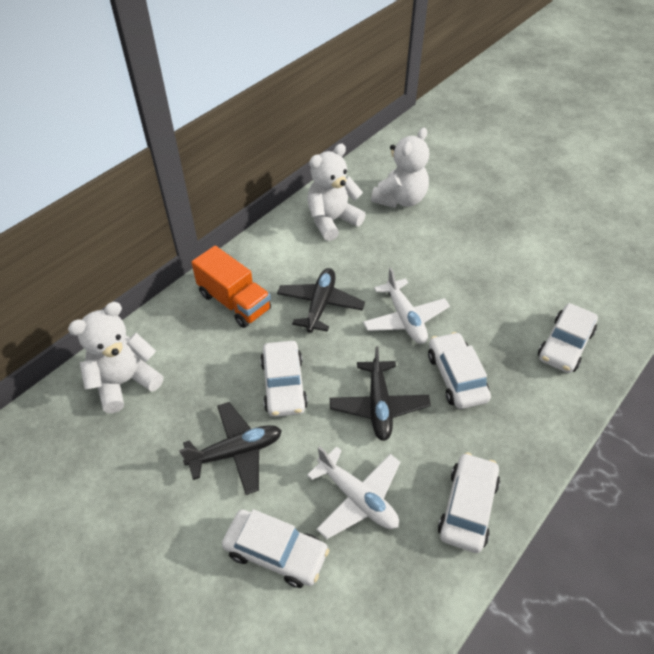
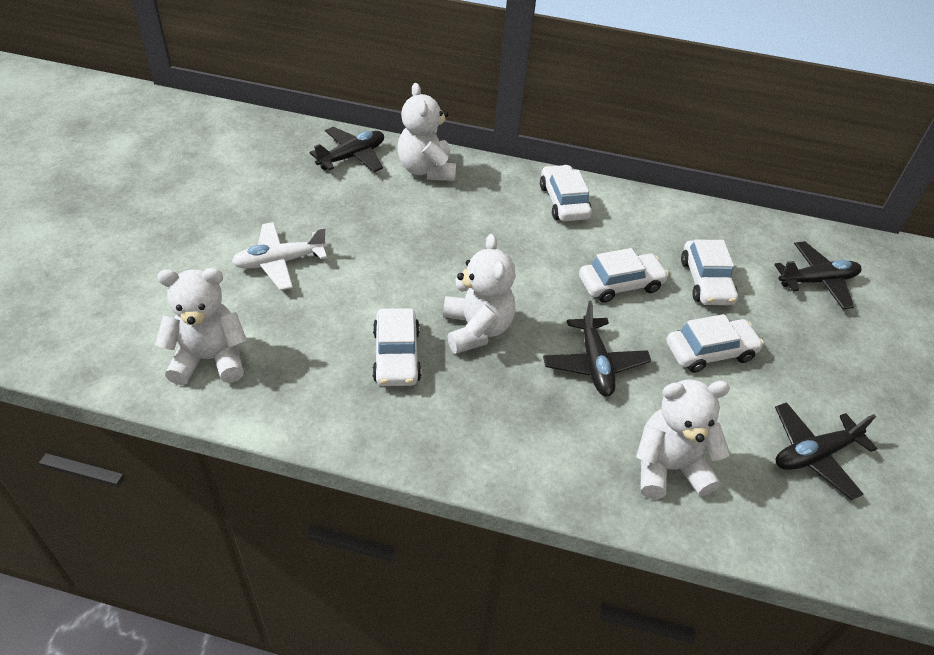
black plane: [179,402,282,495] [277,268,365,333] [330,346,431,441] = 3 -> [310,127,384,172] [543,301,651,396] [774,241,862,309] [775,402,877,500] = 4
orange truck: [191,246,271,328] = 1 -> none = 0
white plane: [307,446,400,539] [363,268,450,344] = 2 -> [232,222,327,290] = 1
white teddy bear: [68,302,164,413] [307,144,366,241] [371,127,429,208] = 3 -> [155,268,247,385] [398,83,456,181] [443,234,516,354] [636,379,730,499] = 4

